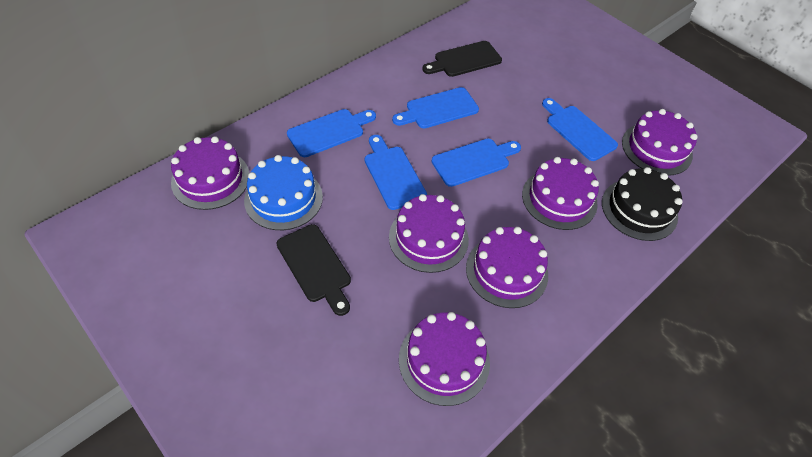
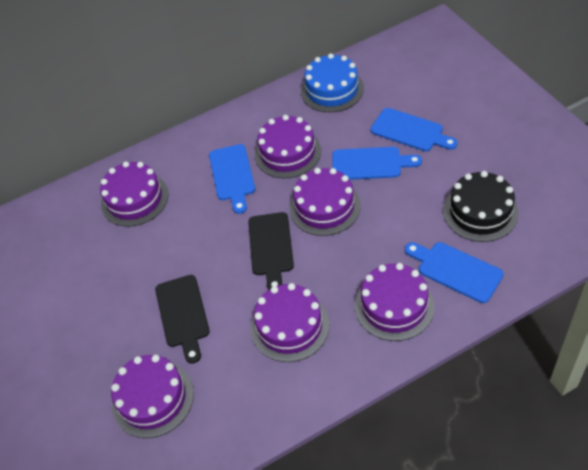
blue cutting board: [287,109,376,157] [365,135,427,210] [392,87,479,128] [431,139,521,187] [542,98,618,161] = 5 -> [209,144,255,214] [332,147,422,180] [371,108,458,151] [405,242,504,303] = 4

